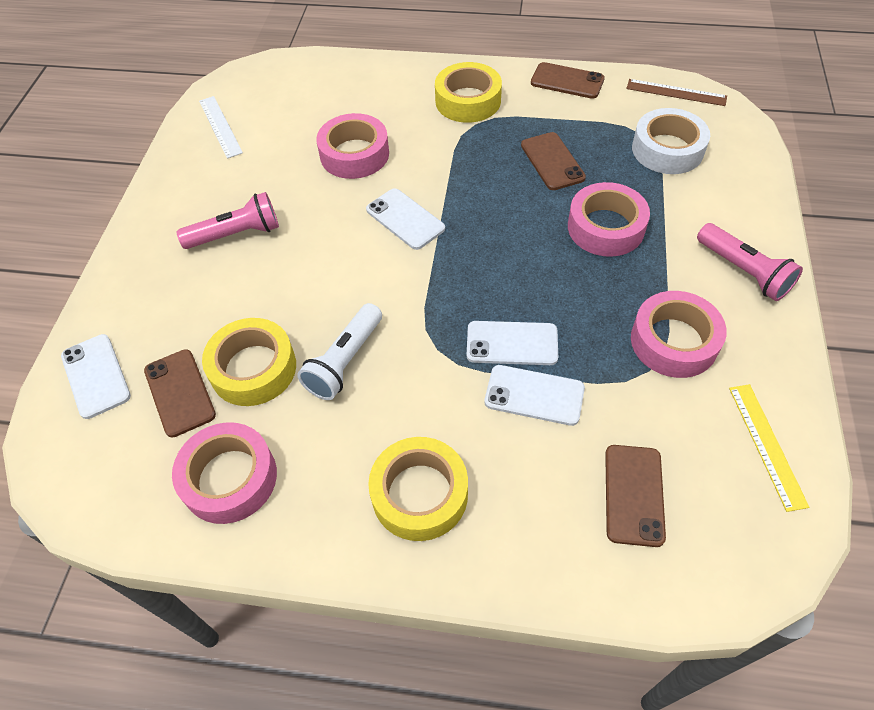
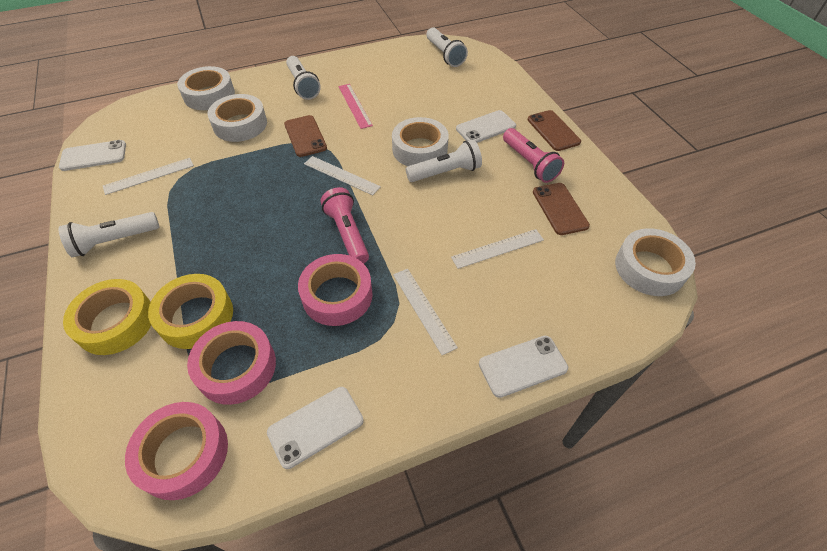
brown phone: [144,349,216,437] [521,132,586,190] [531,62,605,99] [605,445,666,547] = 4 -> [284,115,327,157] [528,110,581,151] [533,183,590,235] = 3
brown ruler: [626,79,727,106] = 1 -> none = 0
pink ruler: none = 0 -> [338,84,373,129] = 1
pink tape: [172,422,277,524] [316,113,389,179] [568,182,650,257] [631,291,727,378] = 4 -> [125,402,228,500] [187,321,276,405] [298,254,373,326] = 3
white flashlight: [297,303,382,400] = 1 -> [59,212,160,257] [286,56,321,100] [406,140,482,182] [426,27,468,67] = 4
white ruler: [199,96,243,159] = 1 -> [103,158,194,195] [304,156,381,195] [393,269,458,355] [451,229,544,269] = 4
white tape: [632,108,710,174] = 1 -> [177,66,235,110] [208,94,267,142] [392,117,449,166] [615,228,696,296] = 4
yellow ruler: [729,384,809,512] = 1 -> none = 0
yellow tape: [202,318,296,406] [368,437,468,541] [435,62,502,123] = 3 -> [63,279,151,355] [148,274,233,349] = 2

